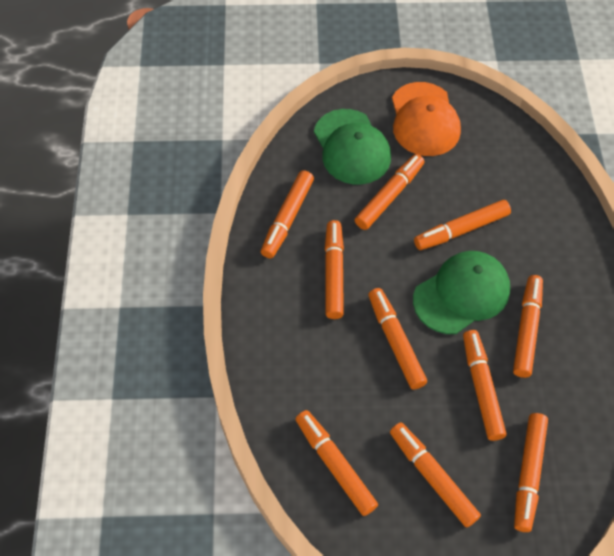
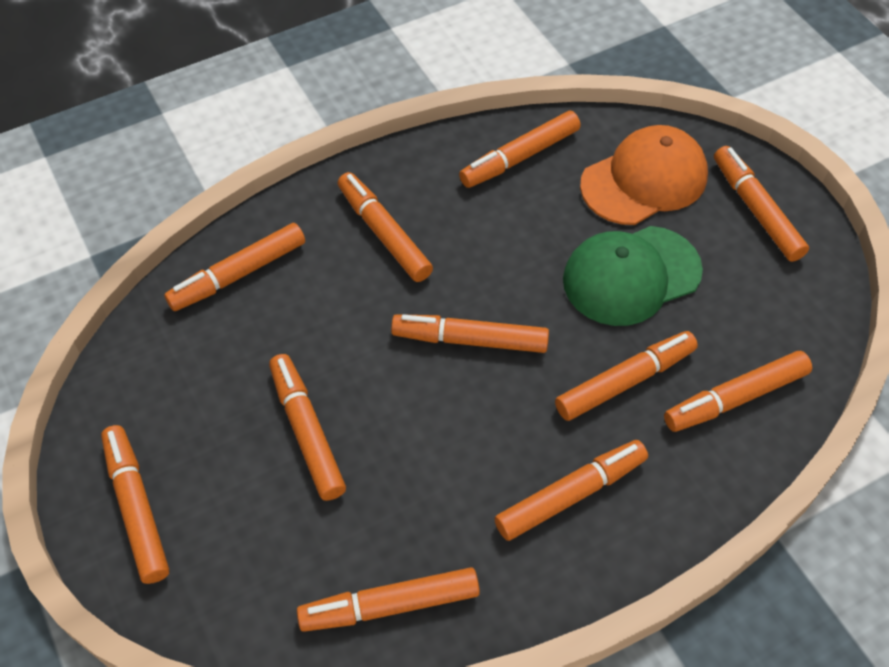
green cap: [314,109,391,185] [413,251,510,334] = 2 -> [563,226,703,326] = 1
orange marker: [261,170,314,258] [296,410,378,516] [325,220,344,319] [355,154,424,230] [368,288,427,390] [390,422,481,528] [414,200,511,250] [463,330,506,441] [513,275,543,378] [514,413,548,532] = 10 -> [101,425,169,584] [164,223,305,311] [269,354,346,501] [297,567,480,632] [338,172,433,282] [391,314,549,353] [459,111,581,188] [494,440,648,541] [555,331,698,421] [664,351,812,432] [714,146,809,262] = 11

